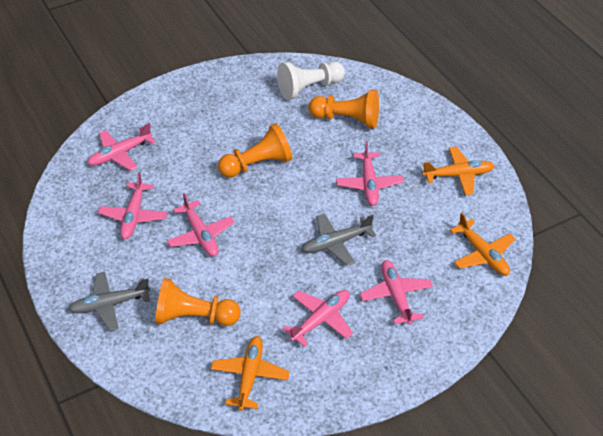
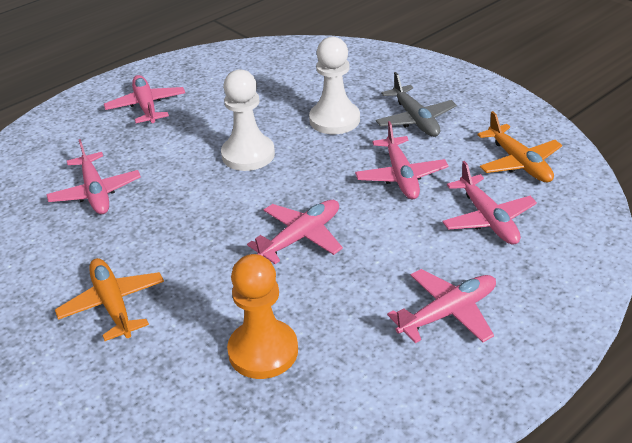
grey plane: [68,272,150,331] [302,213,376,266] = 2 -> [376,72,457,137] = 1
orange pawn: [155,278,240,326] [218,123,292,178] [309,90,379,128] = 3 -> [227,254,298,379] = 1
orange plane: [211,336,290,411] [422,147,494,195] [450,212,515,276] = 3 -> [55,258,164,341] [477,111,562,182] = 2
white pawn: [277,61,345,100] = 1 -> [221,69,275,171] [309,37,360,134] = 2

